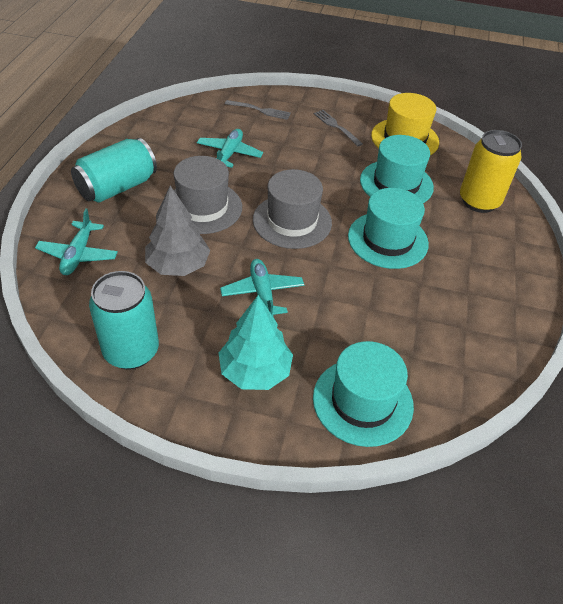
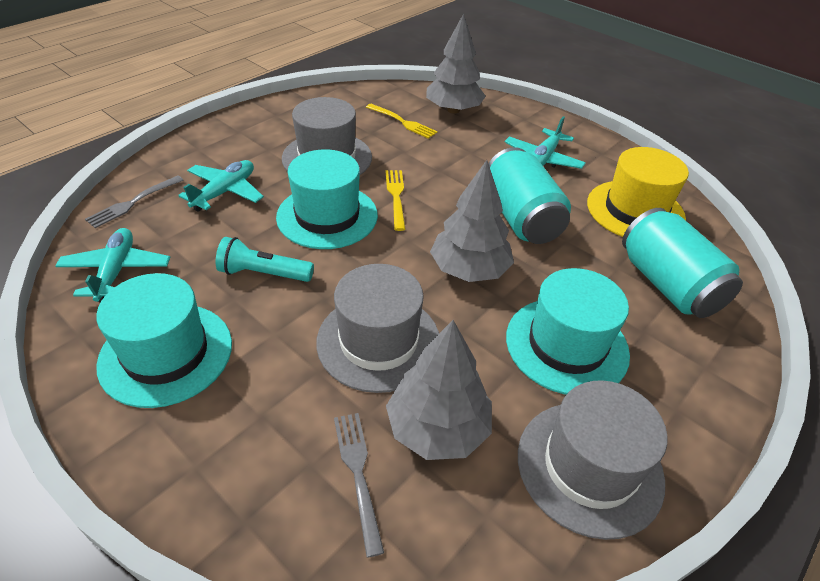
grey hat: [174,156,242,234] [253,169,332,249] = 2 -> [282,97,372,175] [316,264,439,393] [518,380,668,540] = 3
grey tree: [145,185,211,276] = 1 -> [386,320,492,460] [426,13,486,114] [430,160,514,282] = 3
turquoise flashlight: none = 0 -> [216,237,314,282] = 1
turquoise tree: [219,295,293,390] = 1 -> none = 0
yellow can: [460,130,522,213] = 1 -> none = 0
yellow fork: none = 0 -> [366,104,438,139] [386,170,406,231] = 2

